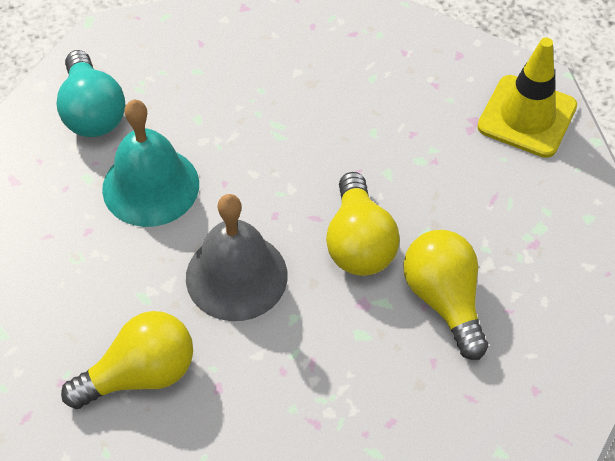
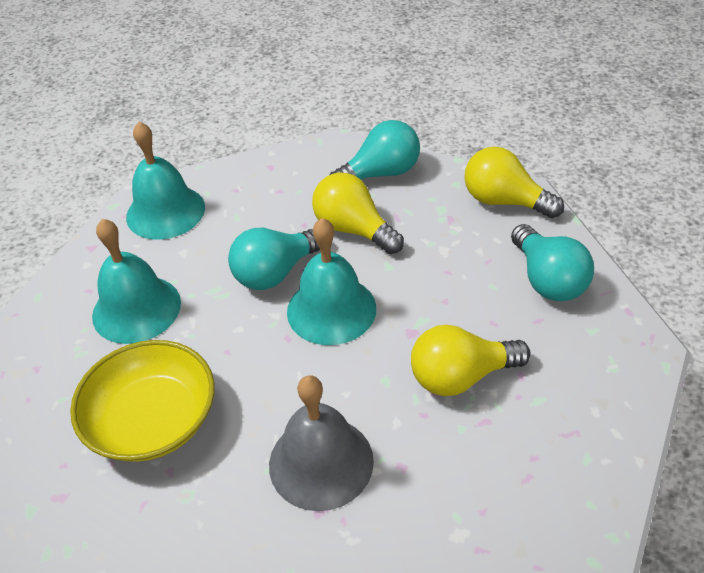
turquoise bell: [102,99,199,227] = 1 -> [92,219,181,344] [126,122,205,240] [287,218,376,345] = 3
turquoise light bulb: [56,50,125,137] = 1 -> [228,228,320,290] [329,120,420,180] [511,224,594,301] = 3
yellow bowl: none = 0 -> [70,340,215,462] = 1
yellow traffic cone: [477,37,577,158] = 1 -> none = 0

